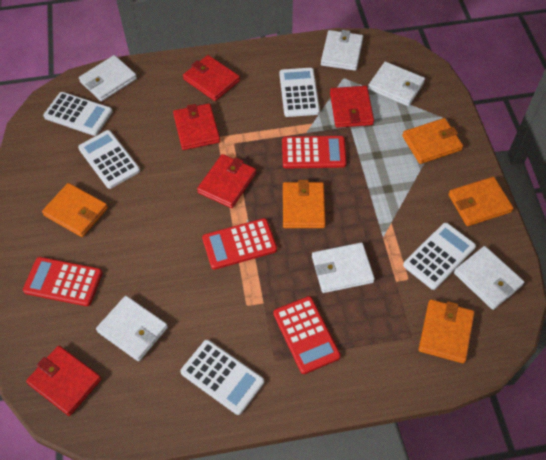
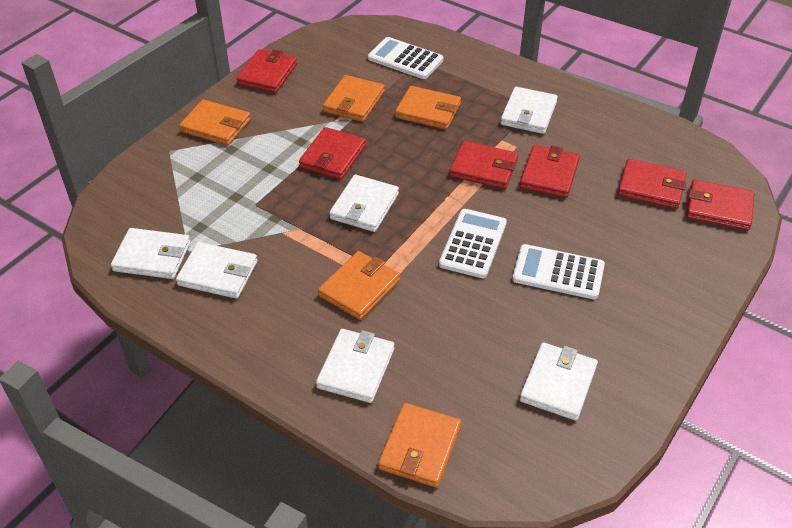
red calculator: [23,257,102,306] [202,218,277,270] [273,296,341,374] [282,136,347,169] = 4 -> none = 0
red wallet: [26,346,102,416] [173,103,220,150] [183,55,240,101] [197,154,256,208] [330,86,374,128] = 5 -> [236,49,297,93] [299,127,366,180] [449,141,518,189] [520,145,580,198] [618,159,686,209] [686,179,754,231] = 6
white calculator: [43,92,113,136] [78,130,140,189] [180,340,264,415] [279,68,320,117] [403,223,476,290] = 5 -> [368,37,444,79] [439,209,507,278] [512,244,605,299] = 3

